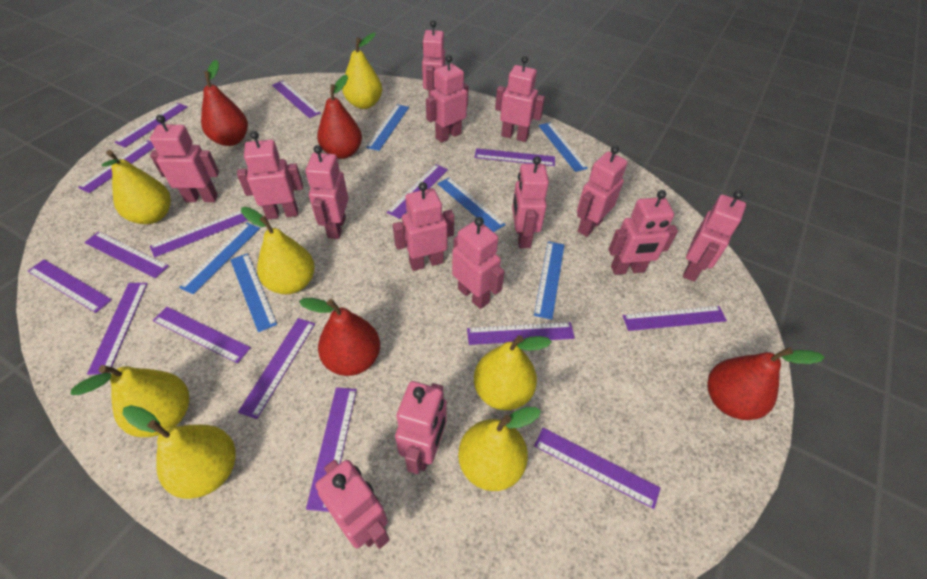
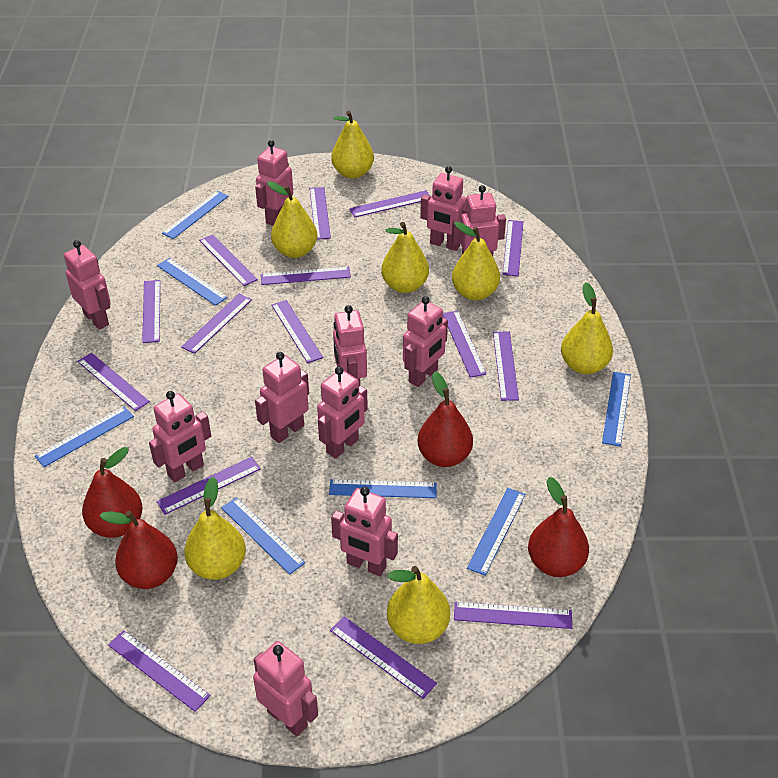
blue ruler: [179,222,260,294] [230,253,277,332] [366,104,409,151] [437,177,506,232] [534,241,564,320] [538,122,588,172] = 6 -> [35,406,134,467] [157,258,228,306] [162,191,228,239] [221,497,305,575] [329,479,437,498] [467,488,525,576] [602,372,631,446] = 7
pink robot: [150,115,219,202] [237,131,303,220] [306,145,348,239] [315,460,390,549] [393,182,454,271] [395,381,447,474] [422,20,445,97] [426,55,469,143] [452,217,505,309] [495,56,545,142] [512,156,549,248] [577,146,628,237] [609,190,678,275] [683,190,746,282] = 14 -> [64,240,111,329] [149,391,211,482] [253,641,318,737] [255,140,293,226] [255,352,309,443] [317,366,368,459] [331,487,398,576] [333,305,367,386] [403,296,448,387] [420,166,466,251] [452,185,506,256] = 11

